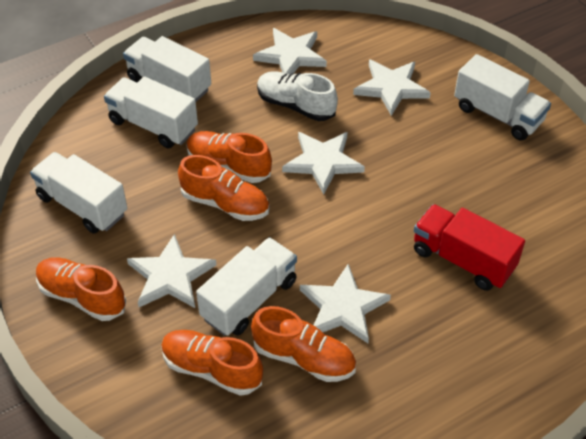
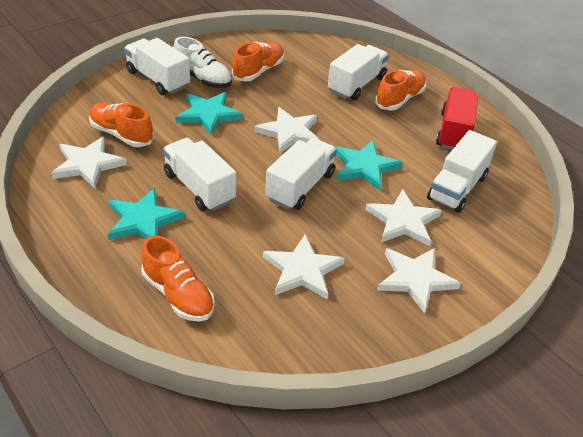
orange shoe: [36,257,126,321] [161,330,263,396] [178,155,269,221] [187,131,272,183] [251,306,356,382] = 5 -> [89,102,154,147] [141,236,215,322] [232,42,284,82] [375,70,426,111] = 4
turquoise star: none = 0 -> [107,188,185,240] [175,92,243,136] [335,140,403,190] = 3

